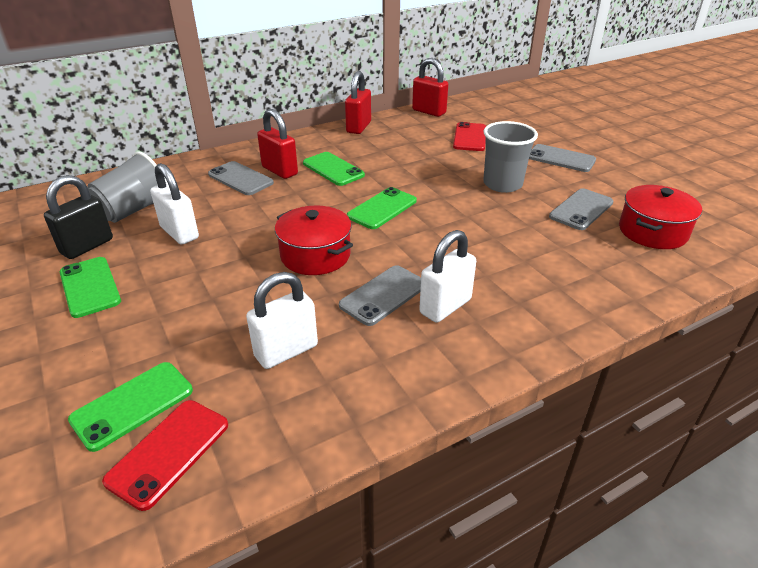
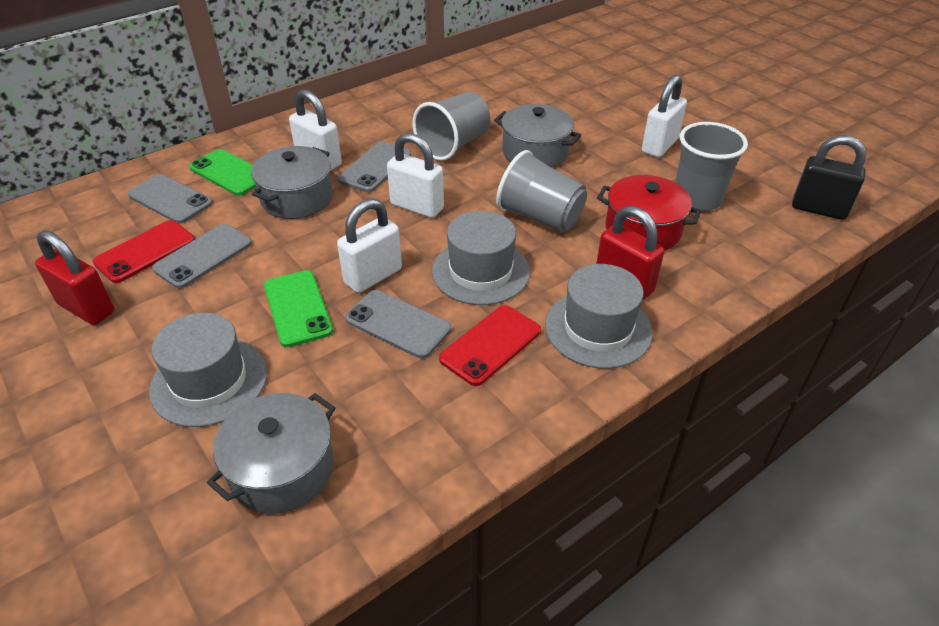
green phone: [60,257,121,318] [68,362,193,452] [303,152,365,186] [347,187,417,229] = 4 -> [189,149,256,196] [264,270,333,347] = 2
grey cup: [88,151,167,223] [483,121,538,193] = 2 -> [413,92,490,161] [496,150,587,233] [675,122,748,211] = 3
grey hat: none = 0 -> [149,313,267,427] [432,211,530,305] [545,264,653,369] = 3
grey pot: none = 0 -> [207,393,335,514] [251,146,333,219] [494,104,581,168] = 3
red padlock: [257,109,298,179] [345,71,371,134] [412,58,449,117] = 3 -> [35,230,114,325] [596,206,664,301] = 2
red pot: [275,205,353,275] [619,185,702,249] = 2 -> [597,175,701,251] = 1
white padlock: [150,163,199,245] [246,272,318,369] [419,230,476,323] = 3 -> [289,89,342,171] [337,199,402,293] [387,133,444,218] [642,75,687,157] = 4

